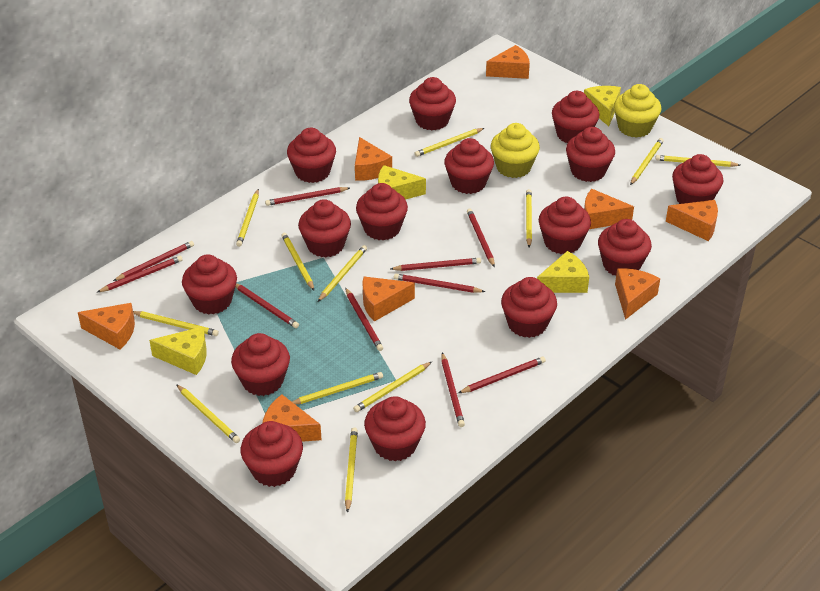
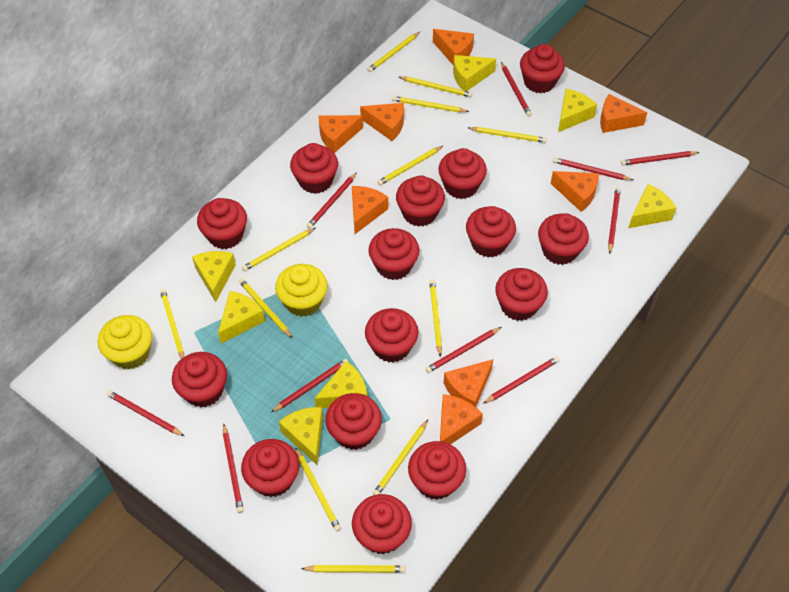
yellow cheese: [149,327,207,375] [378,165,426,200] [537,251,589,293] [584,86,621,126] = 4 -> [192,251,236,302] [218,291,265,344] [279,407,323,465] [314,361,367,408] [453,55,496,91] [558,89,597,132] [629,184,676,228] = 7

